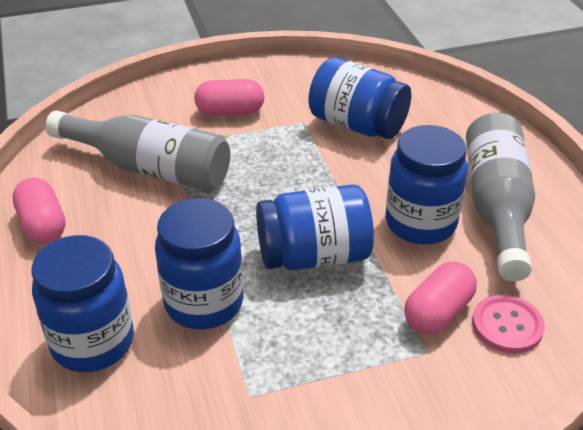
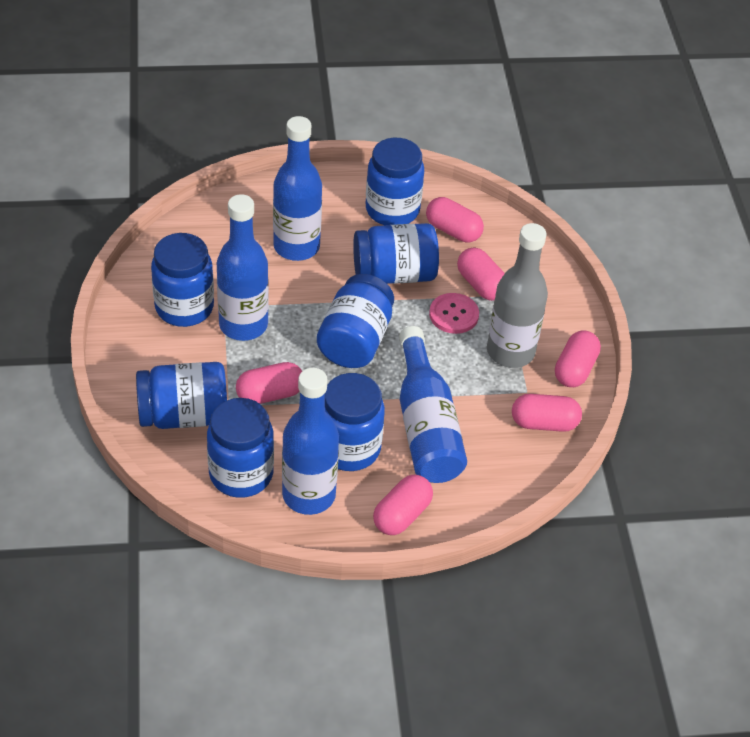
blue bottle: none = 0 -> [217,194,269,341] [273,116,322,261] [282,368,339,515] [399,326,467,483] = 4
blue jar: [32,235,134,372] [155,198,244,330] [256,184,374,271] [308,57,411,139] [385,125,468,245] = 5 -> [136,362,227,429] [151,233,214,327] [207,398,274,498] [317,274,394,368] [325,373,385,471] [353,223,439,284] [366,138,424,225] = 7
grey bottle: [45,111,230,191] [466,113,535,282] = 2 -> [487,223,548,368] = 1
pink capsule: [12,178,66,244] [194,79,264,116] [404,261,477,334] = 3 -> [236,362,302,404] [373,475,433,535] [426,197,484,243] [457,248,505,301] [512,394,582,432] [555,331,601,387] = 6

